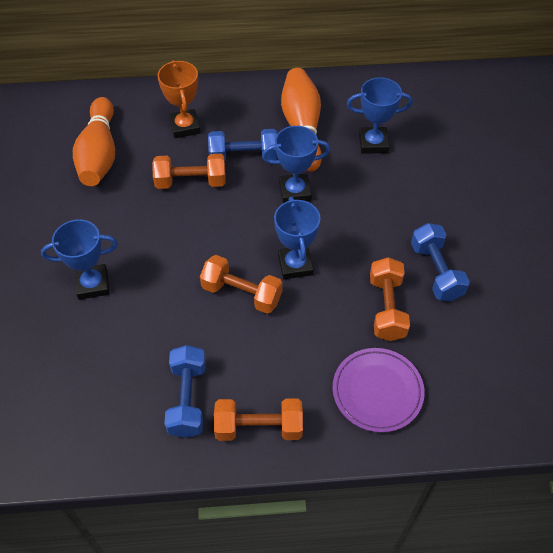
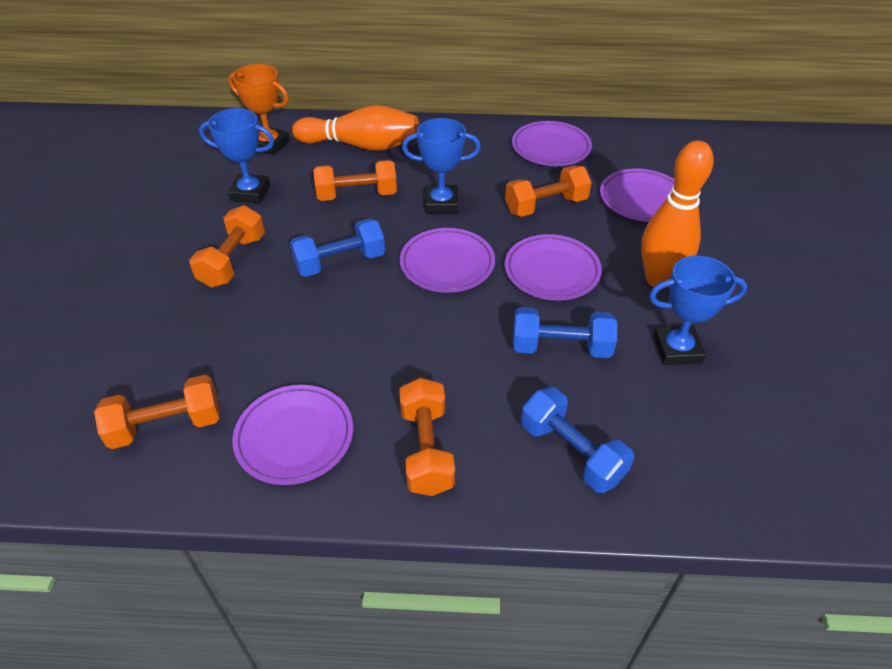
blue trophy: [41,219,118,300] [262,126,331,203] [274,197,320,279] [347,77,413,154] = 4 -> [199,108,274,203] [402,118,481,213] [649,256,748,365] = 3
orange dumbbell: [152,154,226,189] [200,255,283,314] [214,399,303,441] [370,257,410,341] = 4 -> [94,375,220,449] [189,205,265,288] [313,160,397,201] [399,378,455,496] [505,166,592,217] = 5
purple plate: [333,348,425,433] = 1 -> [232,385,353,485] [400,228,495,293] [505,234,602,300] [512,121,592,166] [600,168,674,222] = 5

